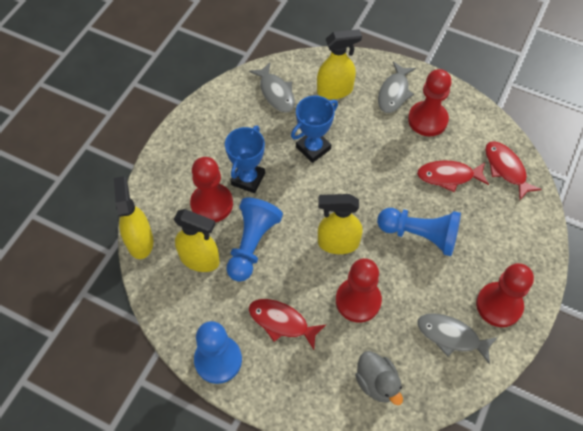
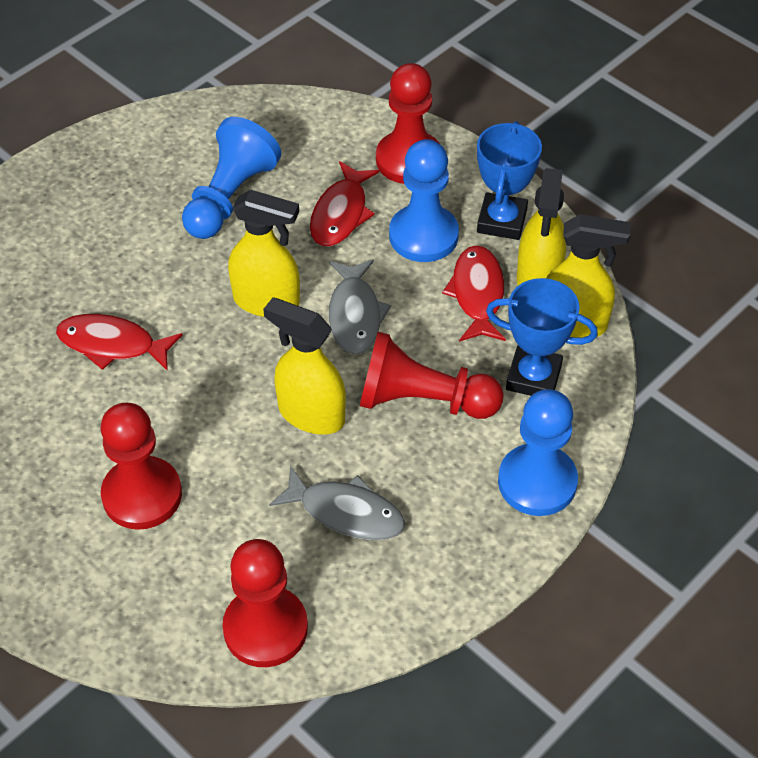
grey duck: [355,351,403,405] = 1 -> none = 0
grey fish: [249,63,295,113] [378,62,416,113] [417,313,498,364] = 3 -> [269,466,405,540] [328,259,391,355] = 2

